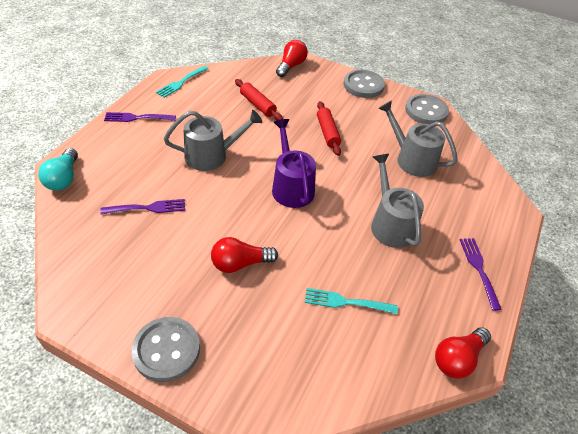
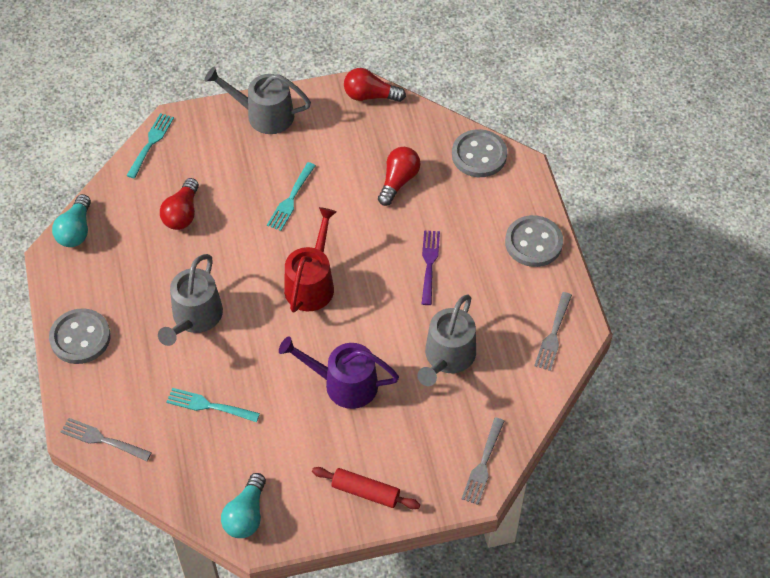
grey fork: none = 0 -> [61,418,152,461] [462,417,504,505] [534,292,572,371] = 3
purple fork: [100,199,185,214] [104,112,176,122] [460,238,502,311] = 3 -> [422,230,440,305] = 1
red rolling pin: [235,79,283,120] [317,101,341,156] = 2 -> [312,467,420,509] = 1
red watering can: none = 0 -> [284,207,337,312] = 1
turquoise fork: [156,66,209,98] [305,288,398,314] = 2 -> [126,113,174,179] [166,388,260,422] [267,162,316,231] = 3
turquoise light bulb: [38,148,78,190] = 1 -> [52,194,91,247] [221,473,266,538] = 2

